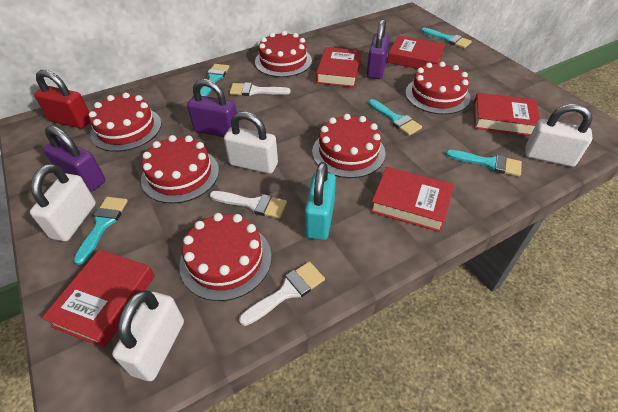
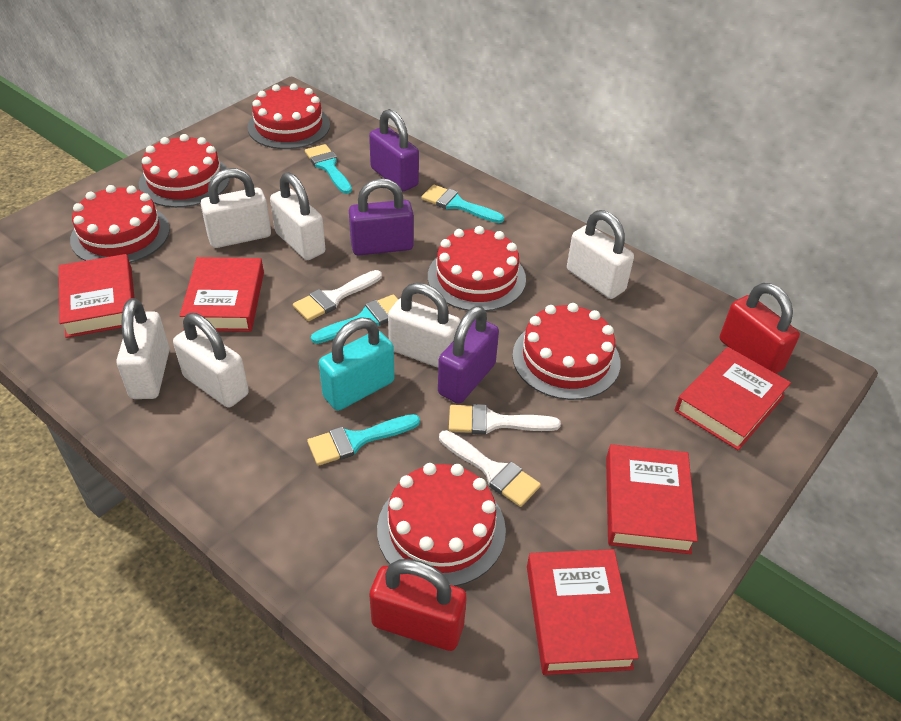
red padlock: [34,70,90,129] = 1 -> [369,559,467,651] [720,283,800,374] = 2
turquoise brush: [74,197,128,265] [200,64,229,97] [368,99,422,136] [421,28,472,48] [446,150,522,177] = 5 -> [305,144,352,194] [307,414,420,466] [311,294,398,344] [421,185,504,223] = 4
white padlock: [30,164,96,241] [112,290,184,381] [224,112,278,174] [525,104,593,167] = 4 -> [116,298,170,399] [173,313,249,408] [201,168,271,248] [270,172,325,260] [388,283,461,368] [567,210,634,299] = 6

